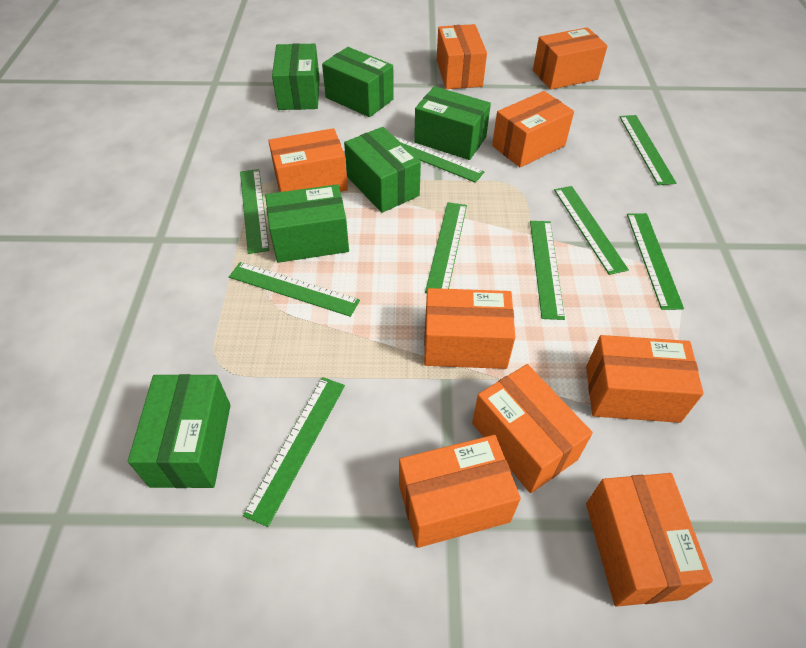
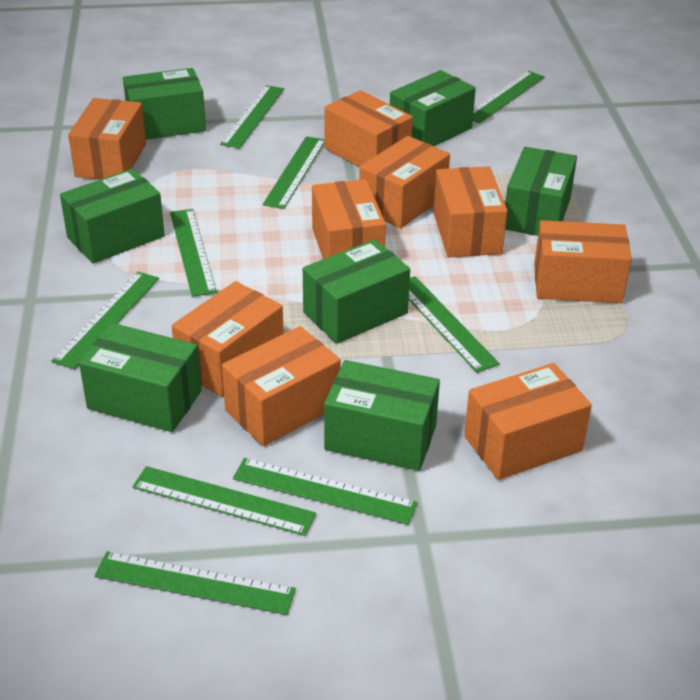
green box: [128,374,231,488] [265,184,349,263] [272,43,320,110] [322,47,394,117] [344,127,421,213] [414,86,491,160] = 6 -> [60,169,165,264] [79,323,202,432] [123,68,206,140] [303,239,410,344] [324,360,440,471] [390,70,476,146] [505,147,577,236] = 7

